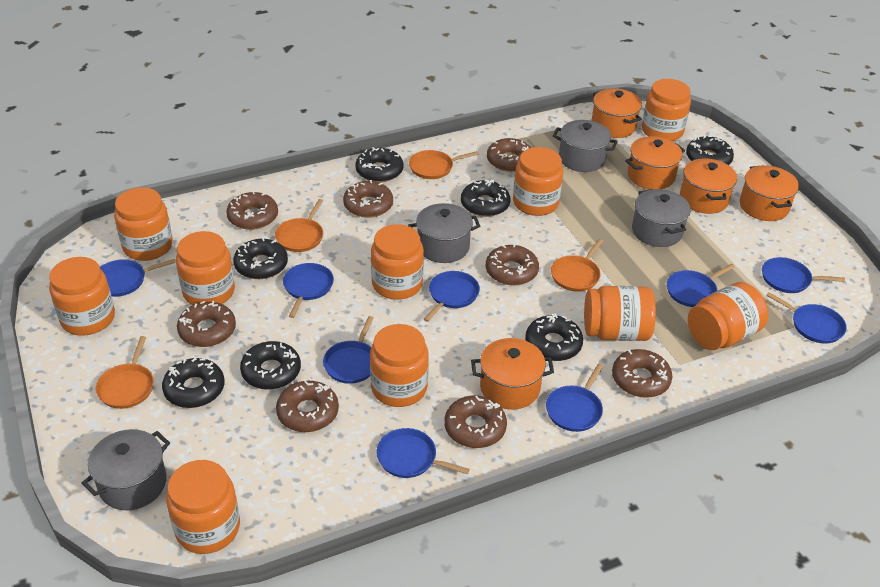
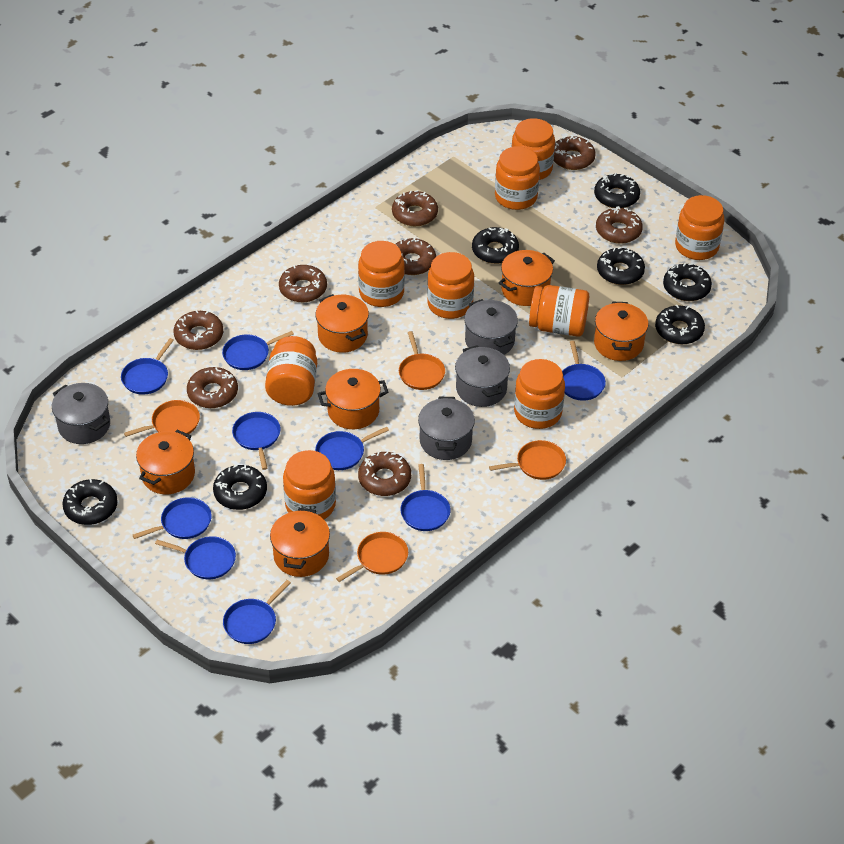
orange jar: [49,257,115,336] [114,188,173,261] [166,460,240,554] [176,231,235,305] [370,324,429,407] [371,224,424,300] [513,147,563,216] [584,286,656,341] [642,79,691,141] [688,282,768,350] = 10 -> [265,336,317,406] [283,450,336,519] [358,241,405,307] [427,252,474,319] [495,146,540,210] [511,118,555,180] [514,359,565,429] [529,285,589,337] [675,195,724,260] = 9
orange pot: [471,338,554,410] [591,88,642,138] [625,136,685,189] [680,158,737,214] [740,165,799,221] = 5 -> [136,430,195,494] [270,508,330,577] [315,294,369,353] [317,369,388,429] [499,250,555,306] [594,302,649,361] = 6

